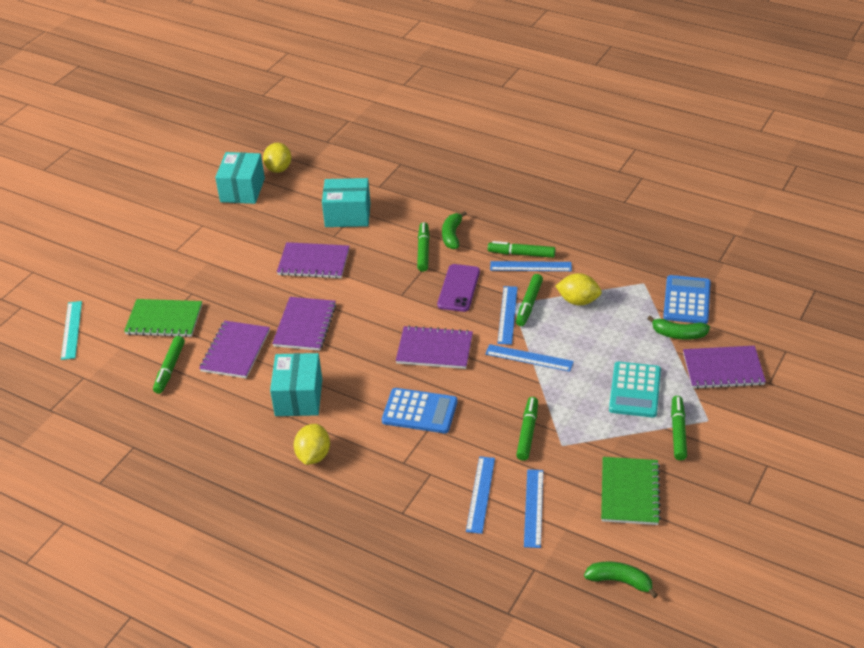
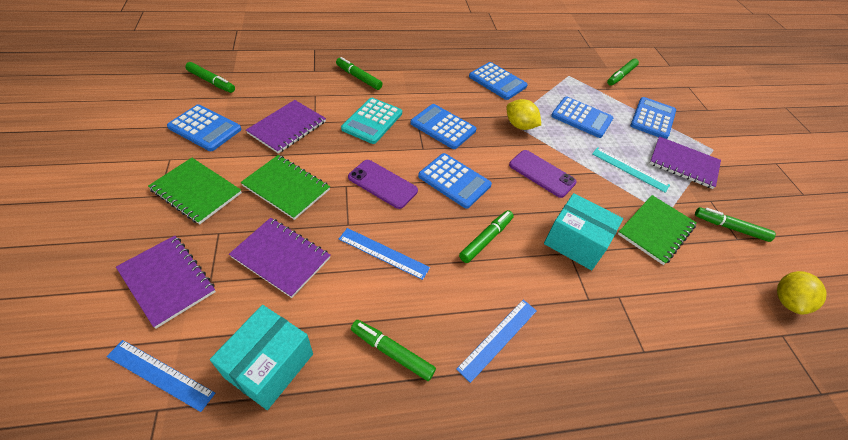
blue calculator: [382,388,458,433] [663,275,711,324] = 2 -> [167,104,242,151] [410,104,476,149] [418,153,492,209] [469,62,528,100] [551,97,613,138] [630,97,676,139] = 6
blue ruler: [466,456,495,534] [485,344,574,372] [490,261,572,271] [497,286,518,345] [524,469,543,548] = 5 -> [106,340,215,412] [339,228,430,280] [456,300,537,383] = 3
green banana: [442,211,467,249] [584,561,658,598] [647,316,710,340] = 3 -> none = 0
green notebook: [124,299,202,337] [601,457,661,525] = 2 -> [148,158,242,224] [240,155,330,220] [618,195,697,265] = 3
purple notebook: [199,321,270,378] [272,297,336,351] [277,242,349,279] [396,325,473,369] [683,346,766,389] = 5 -> [116,236,216,328] [229,218,330,298] [246,100,326,154] [649,136,721,189] = 4
purple phone: [437,264,480,312] = 1 -> [348,160,418,209] [509,150,577,198] = 2
turquoise box: [215,152,265,204] [270,353,322,416] [322,178,371,227] = 3 -> [210,305,313,410] [544,193,623,270] = 2
yellow lemon: [263,143,291,173] [294,424,330,465] [556,273,602,306] = 3 -> [507,99,541,130] [777,271,827,315] = 2

